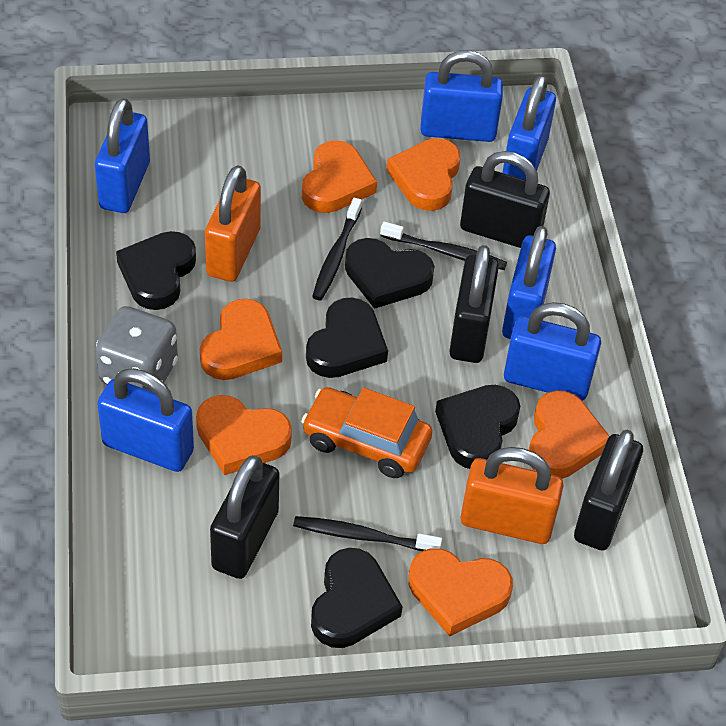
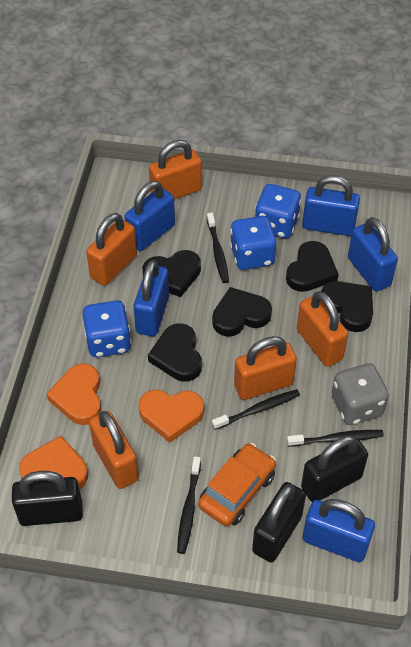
black padlock: [210,455,279,579] [449,245,499,363] [460,151,550,248] [574,430,643,551] = 4 -> [12,471,83,526] [252,482,306,563] [301,435,368,502] = 3
black toothbrush: [293,516,442,552] [312,198,362,300] [380,221,507,270] = 3 -> [177,456,201,554] [207,213,229,283] [212,389,300,430] [287,430,384,447] = 4
blue dice: none = 0 -> [82,300,131,357] [230,216,277,270] [255,184,301,238] = 3
blue padlock: [95,98,150,213] [97,368,194,472] [420,50,503,142] [502,75,556,180] [502,226,556,339] [504,302,601,401] = 6 -> [124,181,175,251] [133,260,169,336] [302,175,360,236] [303,499,375,562] [348,217,398,292] = 5
orange heart: [196,395,292,475] [200,299,282,380] [302,140,377,213] [386,138,461,211] [408,548,513,636] [529,391,610,479] = 6 -> [19,436,88,490] [46,363,101,425] [138,390,204,443] = 3
orange padlock: [205,165,261,282] [461,447,563,544] = 2 -> [86,213,137,286] [89,411,139,489] [149,140,202,200] [234,336,297,400] [297,291,348,367] = 5

